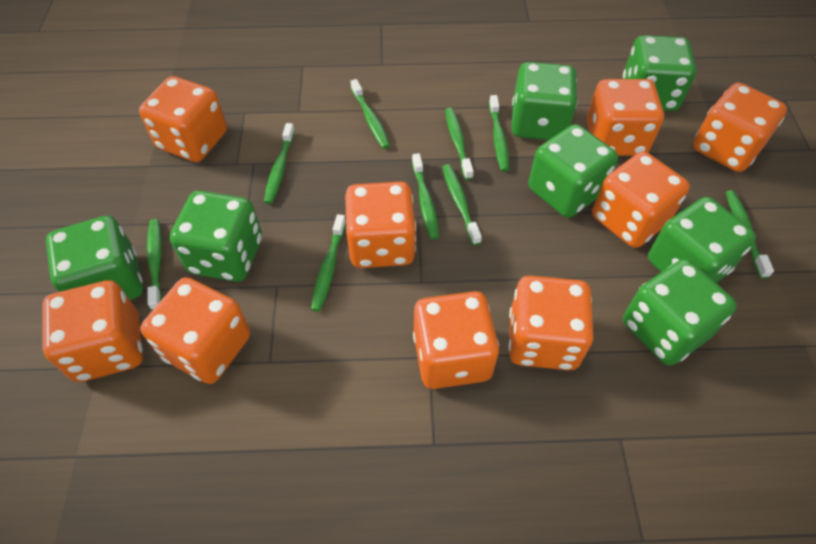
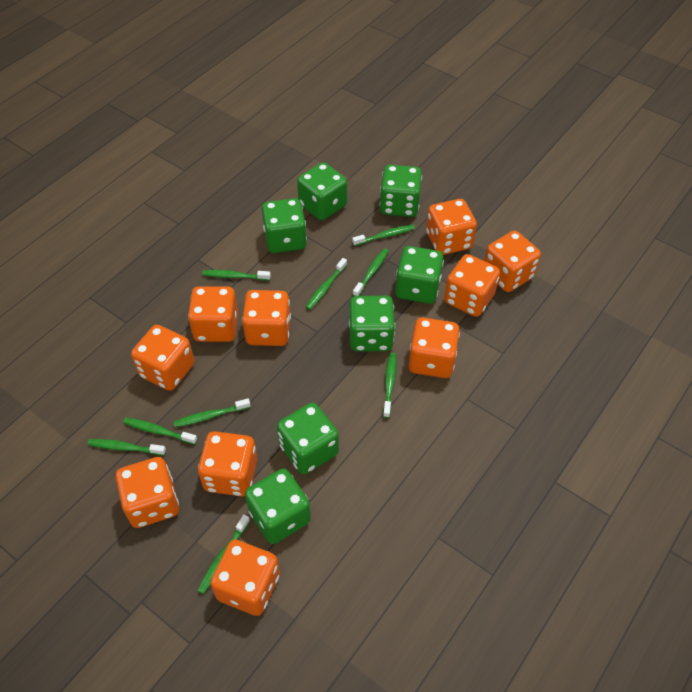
orange dice: [42,280,143,382] [139,76,227,162] [140,277,250,384] [345,182,416,268] [413,291,499,389] [508,276,593,370] [587,79,664,156] [592,152,690,248] [693,83,787,172] = 9 -> [115,457,179,528] [131,325,195,391] [188,286,238,342] [198,431,258,497] [210,540,280,616] [242,290,291,346] [409,318,460,378] [426,199,477,255] [444,254,500,317] [484,231,541,292] = 10

